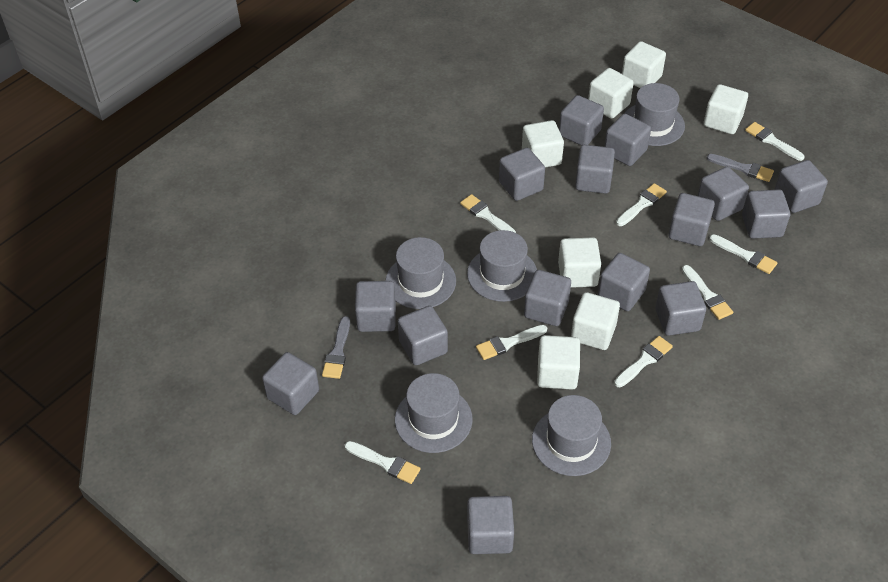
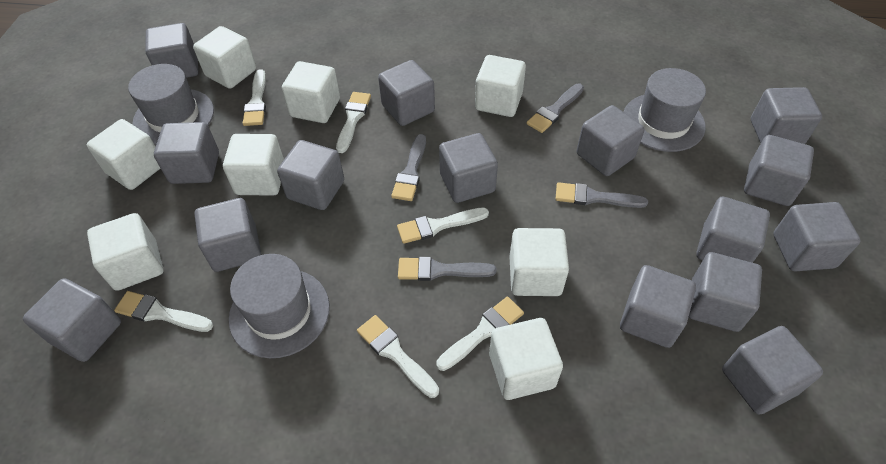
grey brush: [322,316,350,379] [707,154,774,182] = 2 -> [391,134,426,201] [398,257,496,281] [527,84,584,133] [556,182,648,208] = 4
grey hat: [386,237,456,309] [395,373,473,453] [467,230,537,302] [532,395,611,476] [624,83,685,146] = 5 -> [128,64,214,145] [229,254,330,358] [624,68,706,152] = 3
white brush: [345,441,421,484] [460,194,516,233] [476,325,547,360] [614,336,673,387] [616,183,667,226] [682,265,733,320] [709,234,777,274] [745,122,805,161] = 8 -> [114,291,213,332] [243,69,266,126] [336,92,371,153] [357,315,439,398] [397,207,489,244] [436,297,524,371] = 6
white cube: [522,120,564,168] [537,335,580,390] [558,237,601,288] [571,292,620,350] [588,68,634,119] [622,41,666,88] [704,84,748,134] = 7 -> [87,119,161,190] [87,213,163,291] [193,26,256,89] [223,134,284,196] [282,61,340,123] [475,55,526,117] [489,318,563,400] [509,228,569,296] = 8

